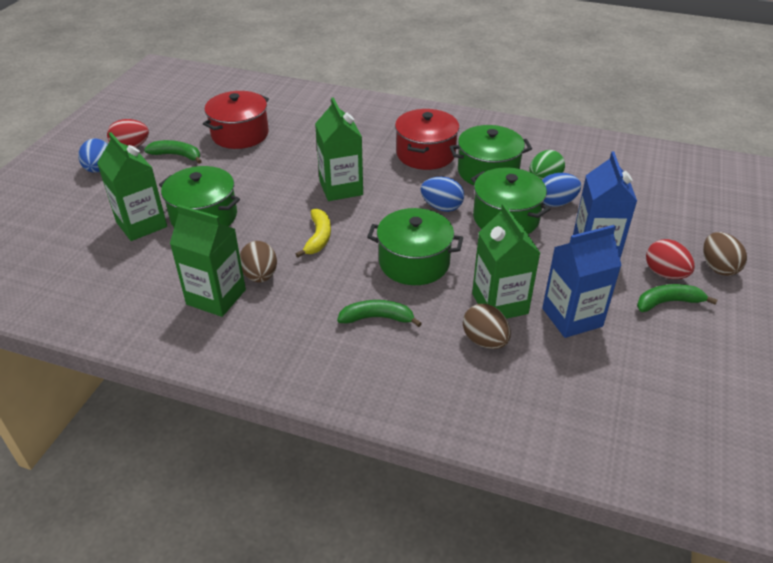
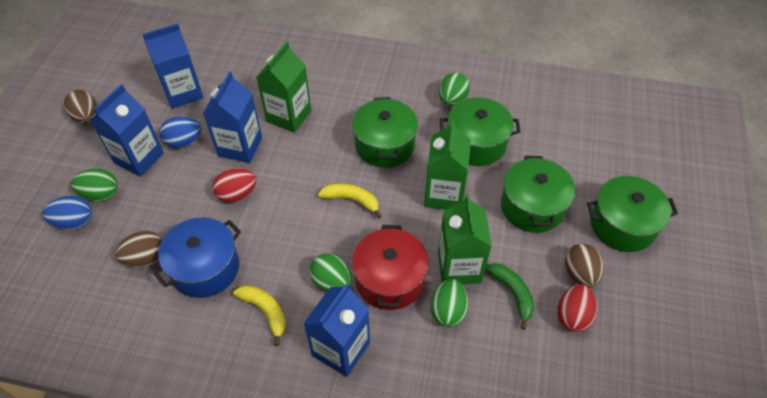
blue carton: [542,225,622,338] [573,152,637,258] = 2 -> [90,84,164,177] [142,23,203,109] [203,72,262,163] [303,283,370,377] = 4
blue egg: [78,138,108,173] [421,177,464,212] [542,173,581,207] = 3 -> [42,196,92,230] [159,116,202,148] = 2
blue pot: none = 0 -> [153,217,241,298] = 1
green banana: [144,140,202,164] [337,300,422,327] [637,284,718,312] = 3 -> [485,263,534,330] = 1
green carton: [97,132,167,241] [170,204,246,317] [315,98,363,201] [472,203,540,319] = 4 -> [256,41,311,133] [424,120,471,210] [438,194,492,284] = 3
green egg: [530,150,565,180] = 1 -> [71,169,118,201] [310,253,352,292] [431,278,468,327] [439,72,470,106] = 4
red pot: [203,91,269,149] [395,109,459,170] = 2 -> [352,225,429,310] = 1
yellow banana: [296,208,331,257] = 1 -> [233,285,286,346] [318,183,381,219] = 2

